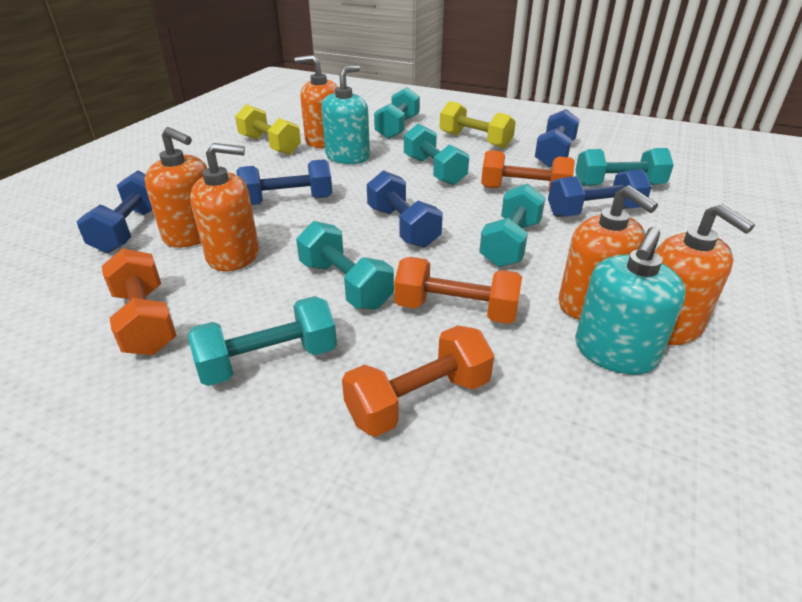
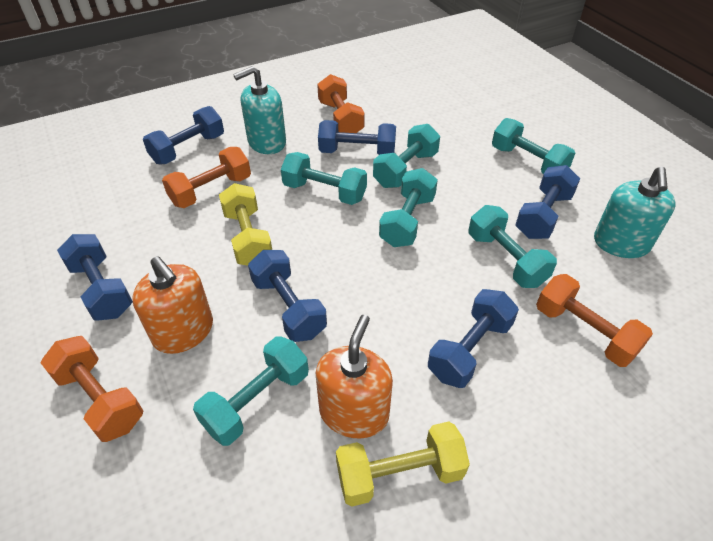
blue dumbbell: [76,170,152,253] [236,159,332,205] [367,170,443,248] [535,109,580,167] [548,169,652,217] = 5 -> [57,234,133,321] [143,106,224,164] [248,250,327,342] [318,120,396,155] [428,289,519,388] [516,165,580,239] = 6
orange soap dispenser: [145,127,207,248] [190,143,259,271] [295,55,337,148] [558,185,658,320] [655,204,755,345] = 5 -> [132,256,213,354] [316,315,393,438] = 2

